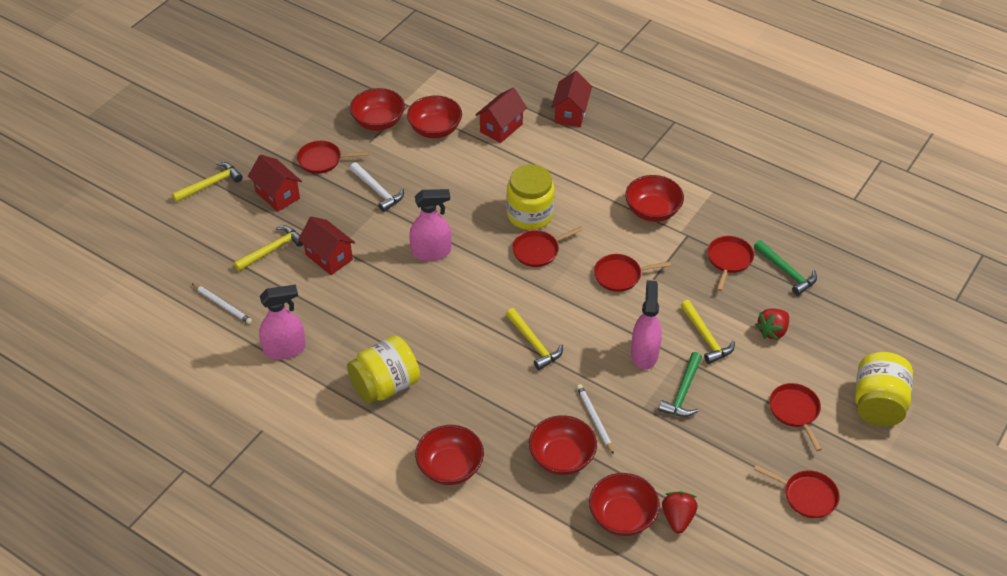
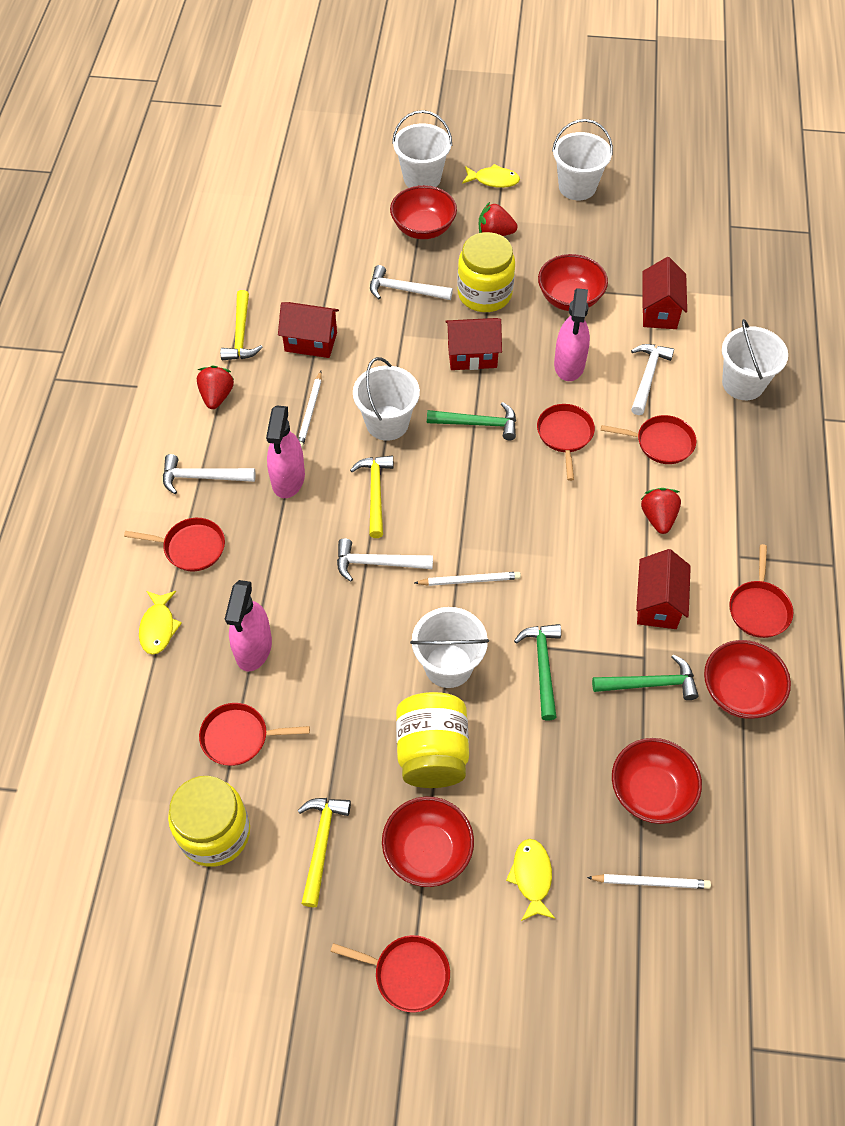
green hammer: [659,352,702,417] [754,240,817,296] = 2 -> [427,402,516,440] [514,624,561,721] [592,654,699,700] = 3
red bowl: [350,88,405,131] [407,95,462,138] [415,425,484,485] [529,415,597,475] [589,473,660,536] [625,175,684,222] = 6 -> [382,797,474,887] [390,185,457,239] [538,254,608,311] [612,738,702,824] [704,640,791,719] = 5
red strawberry: [662,491,698,533] [755,308,789,341] = 2 -> [197,366,234,409] [479,202,518,236] [641,488,681,534] = 3
white bucket: none = 0 -> [353,357,420,441] [392,110,452,188] [410,607,489,688] [552,119,613,200] [722,319,788,400] = 5
white hammer: [350,162,404,212] = 1 -> [163,454,256,494] [337,538,433,582] [370,265,453,300] [631,344,674,415] = 4
white pencil: [192,284,252,324] [577,384,614,454] = 2 -> [298,371,322,448] [414,572,521,586] [587,874,711,889] = 3
yellow fish: none = 0 -> [139,591,182,655] [462,164,520,188] [506,839,555,921] = 3
yellow hammer: [172,162,243,202] [234,226,304,271] [506,308,563,370] [680,300,735,364] = 4 -> [220,290,263,360] [297,798,351,907] [350,456,394,538] = 3

